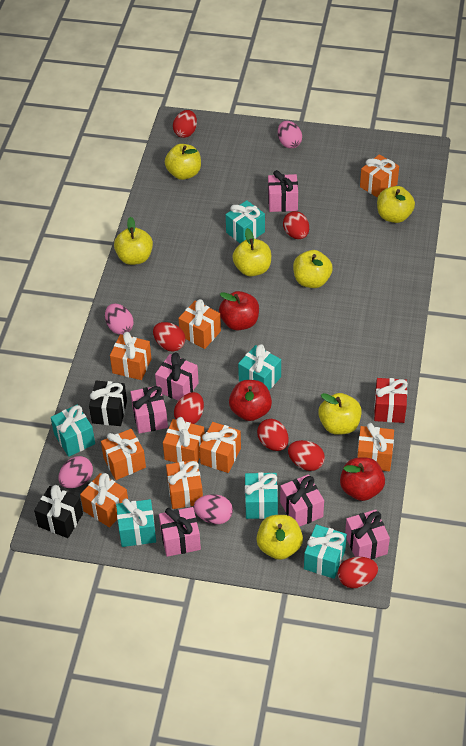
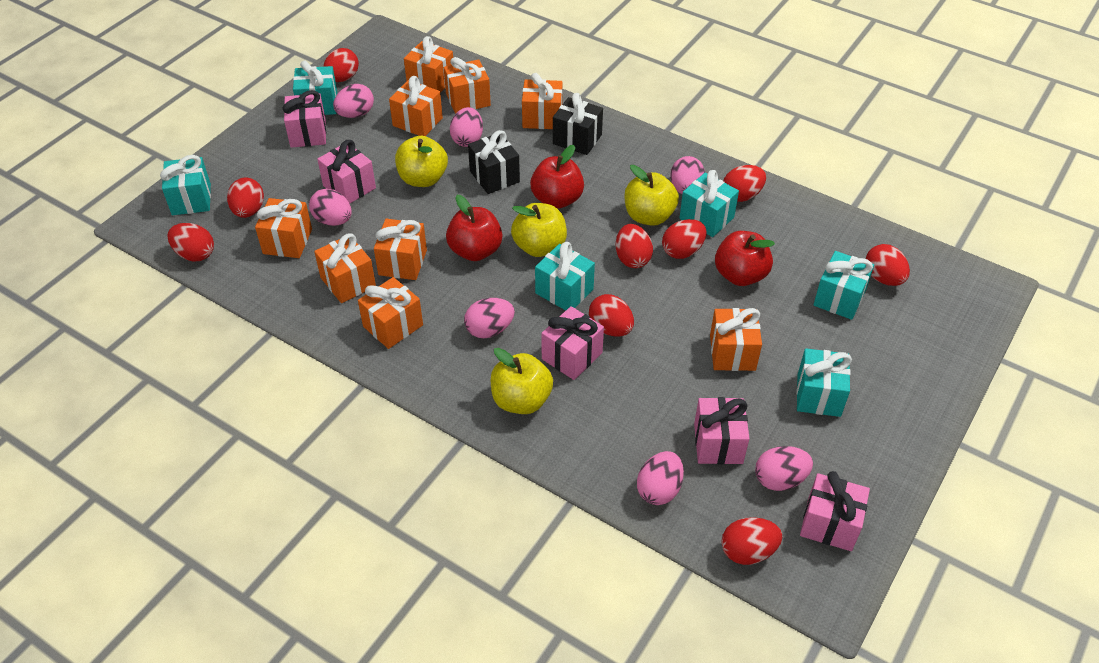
pink egg: [58,456,93,488] [105,304,133,335] [194,494,233,524] [278,121,302,148] = 4 -> [309,189,352,226] [333,84,374,118] [450,107,483,147] [464,298,515,338] [637,451,684,505] [670,156,705,194] [755,446,813,491] = 7
pink gift: [131,385,168,434] [155,352,199,401] [159,507,201,557] [268,170,298,212] [280,474,324,527] [345,510,390,559] = 6 -> [283,90,326,148] [317,140,376,204] [541,306,604,380] [694,397,750,464] [800,471,870,551] = 5
red egg: [153,322,185,352] [173,110,197,138] [174,392,204,424] [257,419,289,451] [283,211,309,239] [288,440,325,471] [338,557,378,588] = 7 -> [167,223,214,262] [227,177,264,218] [323,48,359,82] [589,294,634,337] [616,224,653,268] [662,219,707,259] [722,517,782,565] [723,165,766,202] [866,244,910,286] = 9
red gift: [374,378,408,423] = 1 -> none = 0
yellow apple: [114,217,153,265] [165,144,201,180] [232,228,271,276] [256,515,303,560] [293,250,333,288] [318,393,362,435] [377,186,415,223] = 7 -> [395,136,448,187] [490,348,553,414] [511,203,567,257] [625,165,679,226] = 4

